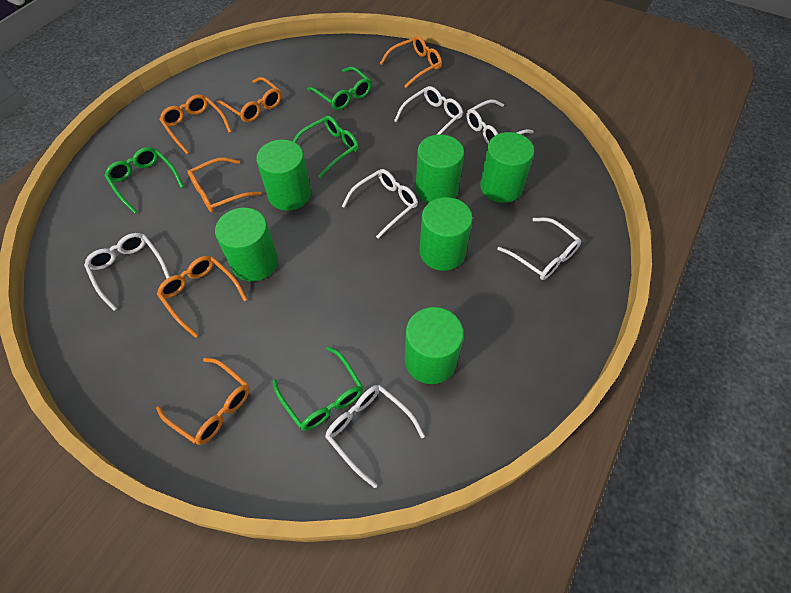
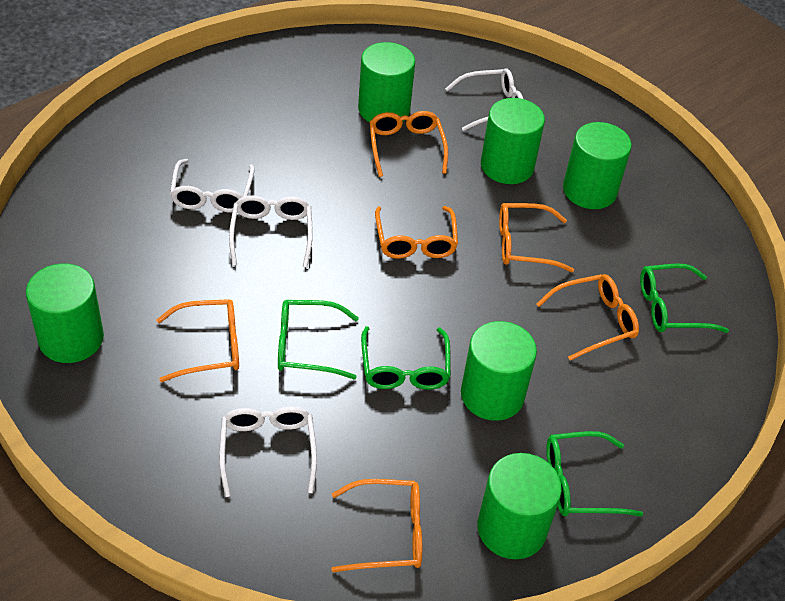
white glasses: [84,233,170,311] [325,385,425,488] [342,169,418,239] [394,86,463,135] [466,100,534,144] [497,217,581,280] = 6 -> [170,159,255,213] [219,406,317,497] [229,195,313,268] [445,68,523,131] = 4

